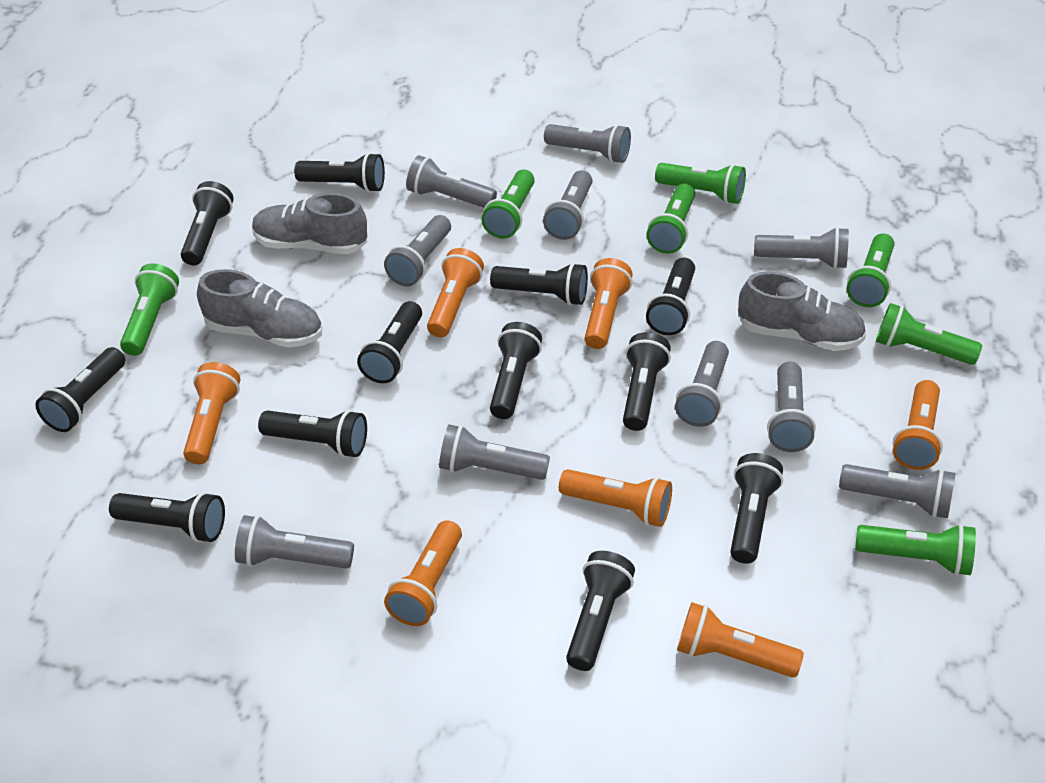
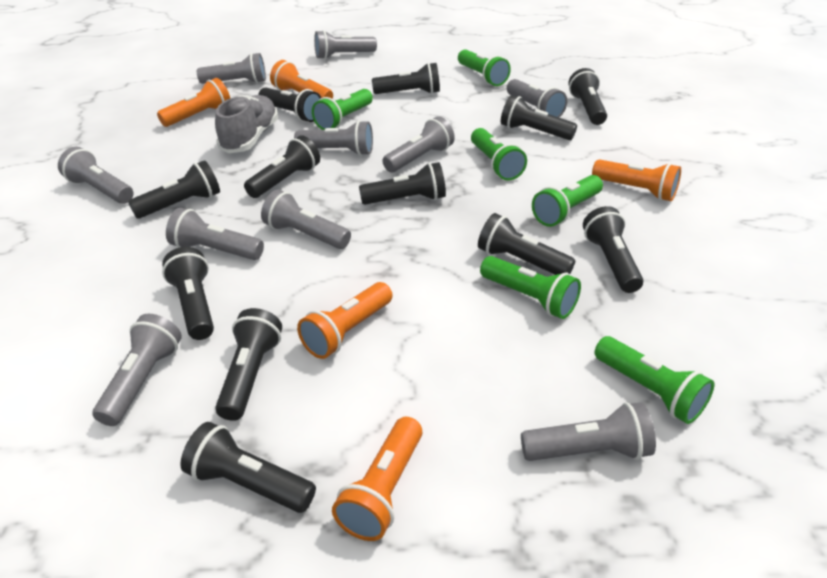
green flashlight: [120,263,179,356] [482,170,535,239] [647,183,695,254] [655,163,746,204] [847,233,895,307] [855,524,976,576] [876,303,982,365] = 7 -> [312,89,373,130] [458,49,511,86] [471,128,527,181] [480,256,581,319] [532,175,603,227] [594,336,714,424] = 6
grey shoe: [197,269,322,348] [252,193,367,254] [738,272,866,351] = 3 -> [215,95,278,153] = 1
orange flashlight: [183,362,240,464] [384,520,462,626] [427,248,484,337] [559,469,672,527] [585,258,633,349] [677,602,804,677] [893,380,943,470] = 7 -> [157,78,230,127] [270,60,333,99] [297,282,393,359] [332,417,422,541] [592,159,681,201] = 5

